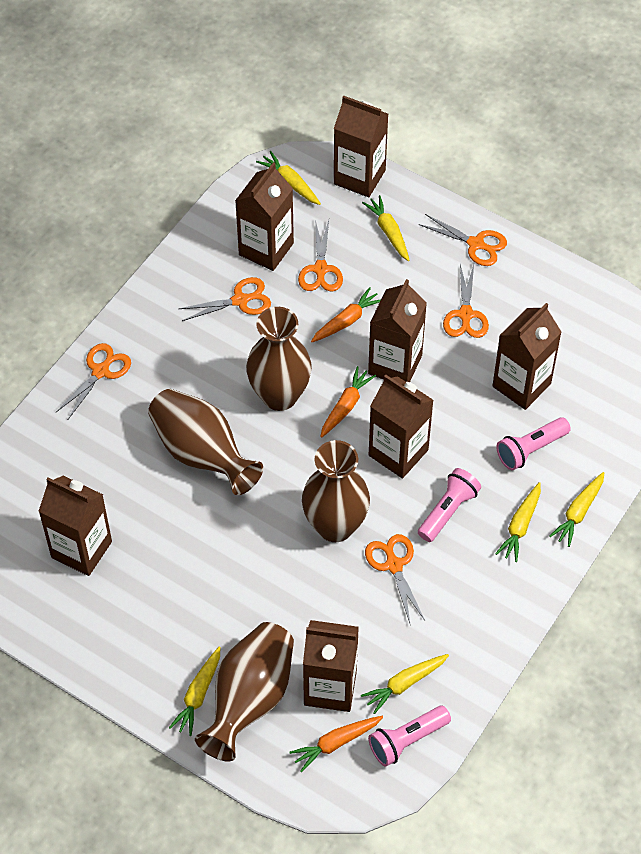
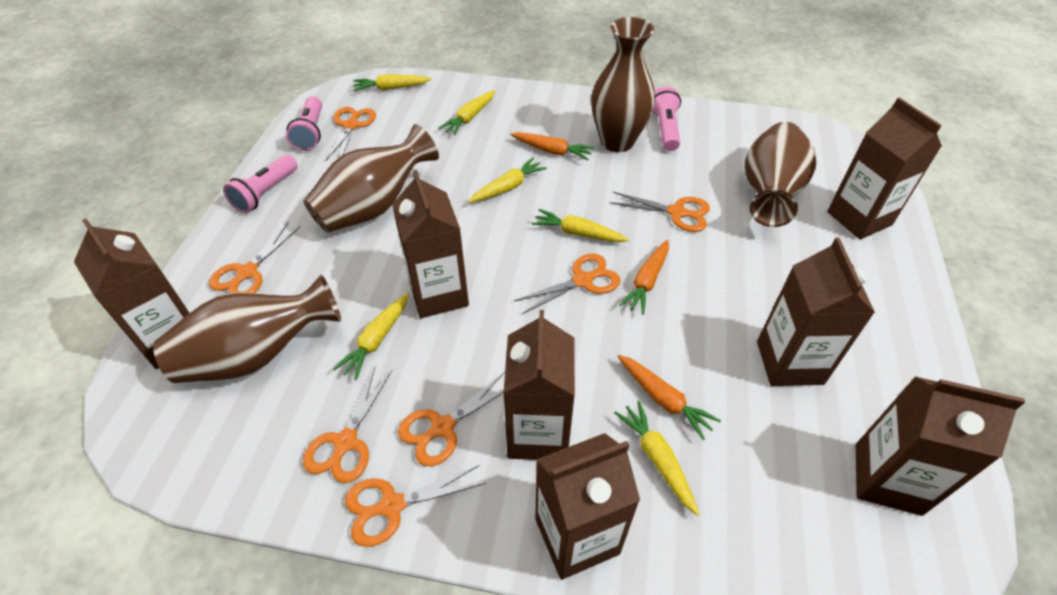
orange scissors: [56,343,131,419] [179,277,271,321] [298,220,343,291] [365,534,425,623] [418,214,507,266] [443,264,489,338] = 6 -> [209,223,300,294] [303,367,392,483] [325,107,376,161] [345,465,486,547] [398,372,505,466] [514,253,621,314] [610,192,710,232] = 7

